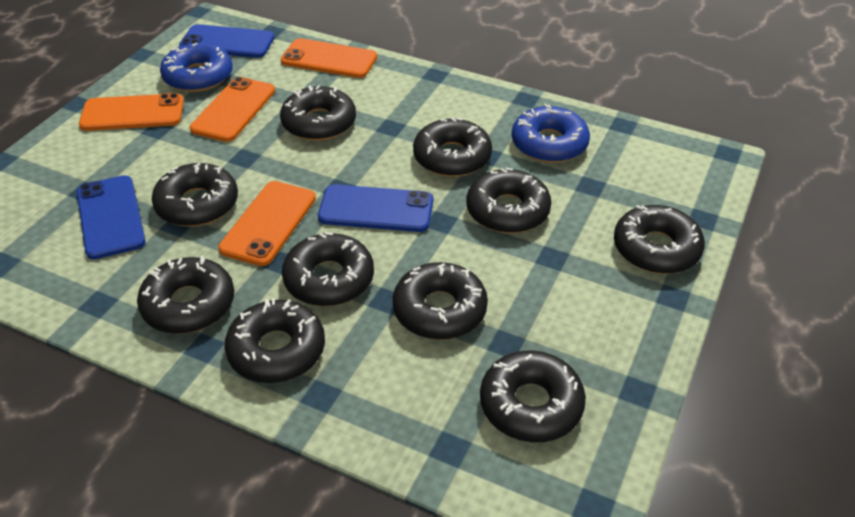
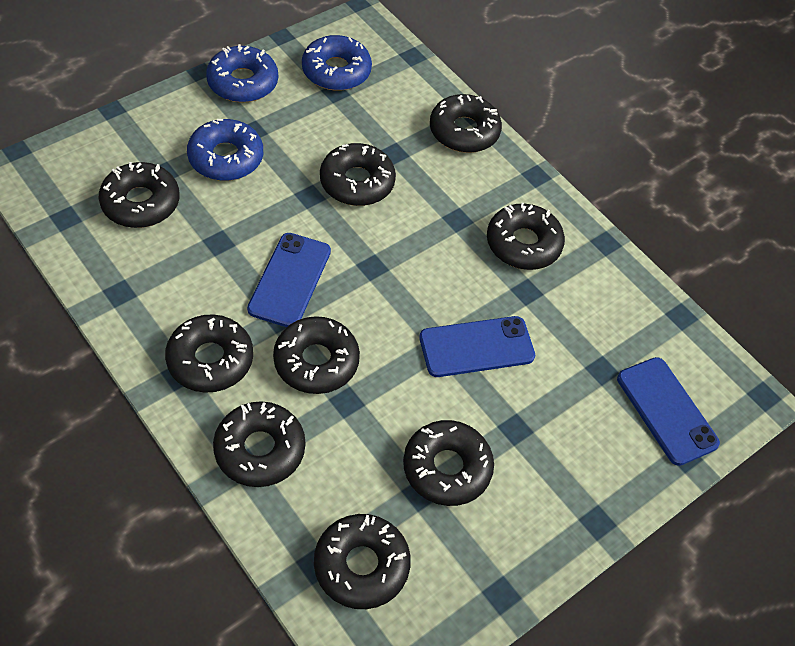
black donut: [137,256,234,334] [152,163,238,227] [224,298,325,383] [280,85,356,141] [282,232,374,306] [393,262,488,340] [413,117,492,177] [466,168,551,233] [480,350,586,442] [614,205,705,274] = 10 -> [98,162,179,228] [165,314,253,393] [213,401,305,487] [273,316,360,394] [314,514,411,609] [320,143,396,206] [403,420,494,506] [430,94,502,153] [487,203,565,270] = 9
blue donut: [160,43,233,92] [512,104,590,163] = 2 -> [187,119,263,181] [206,44,278,102] [302,35,372,91] = 3
orange phone: [79,93,184,131] [190,77,275,142] [218,181,316,266] [280,38,377,78] = 4 -> none = 0

